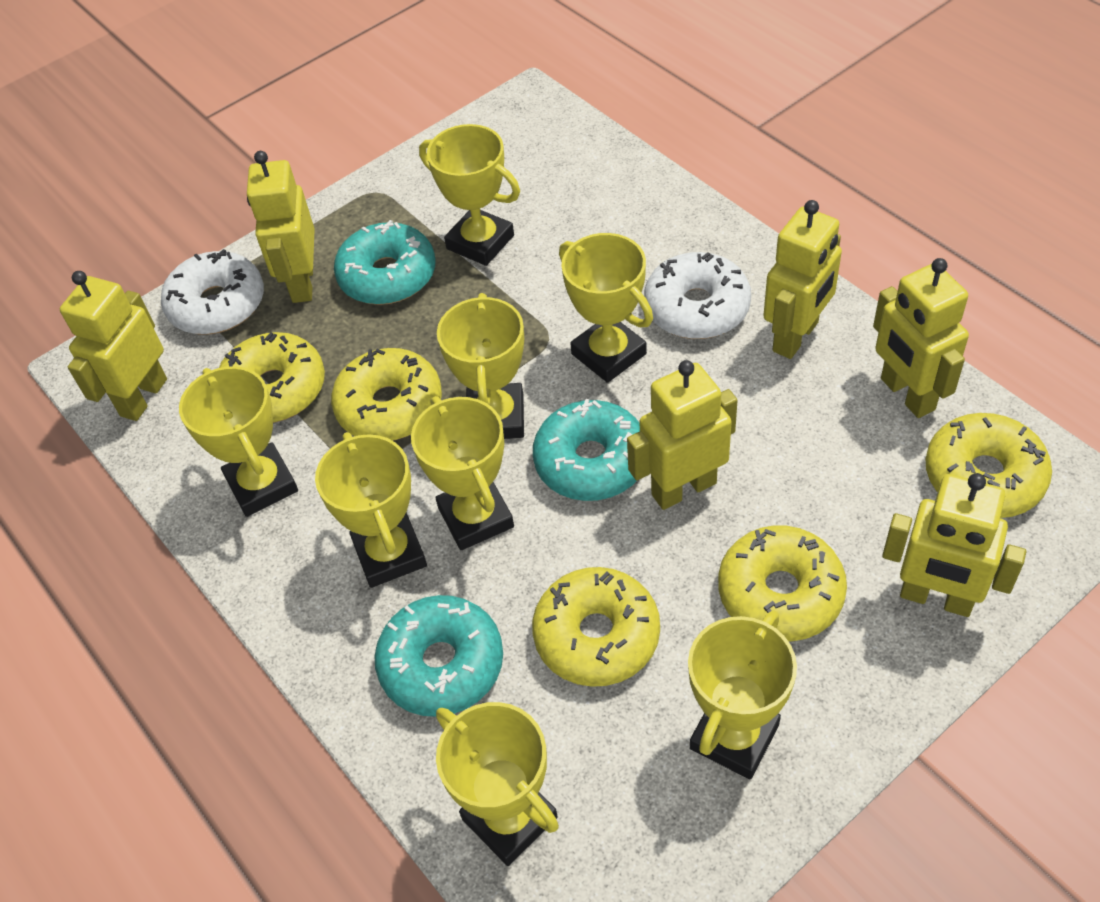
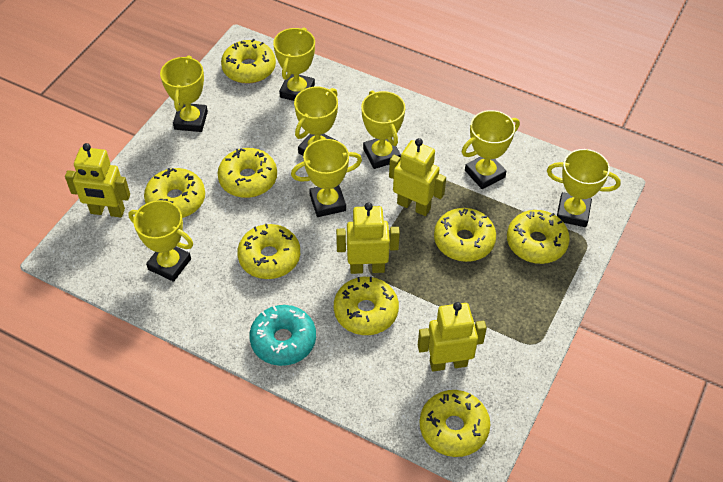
turquoise donut: [334,220,435,305] [374,595,503,717] [533,399,640,501] = 3 -> [249,305,316,366] = 1
white donut: [161,249,264,335] [644,252,751,339] = 2 -> none = 0
yellow donut: [219,332,325,423] [331,348,442,441] [532,567,660,687] [718,525,847,642] [925,413,1052,518] = 5 -> [144,168,205,218] [218,148,277,198] [221,39,276,84] [237,224,300,279] [334,277,399,335] [420,390,490,457] [434,208,496,262] [507,210,570,264] = 8
yellow robot: [60,271,167,421] [247,151,315,303] [627,360,738,510] [763,200,842,359] [873,258,969,418] [882,473,1026,617] = 6 -> [65,143,130,218] [336,202,400,274] [389,138,446,216] [418,302,487,371] = 4

